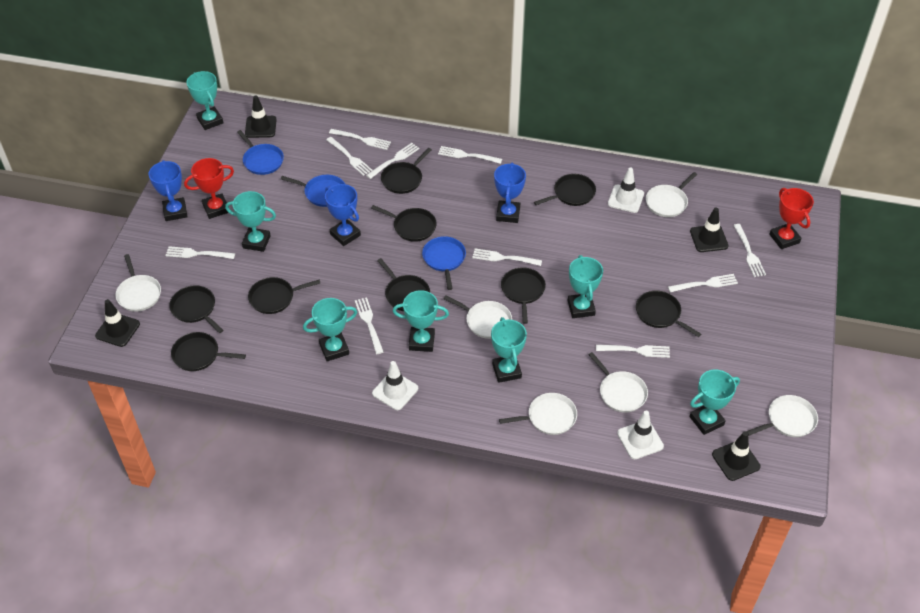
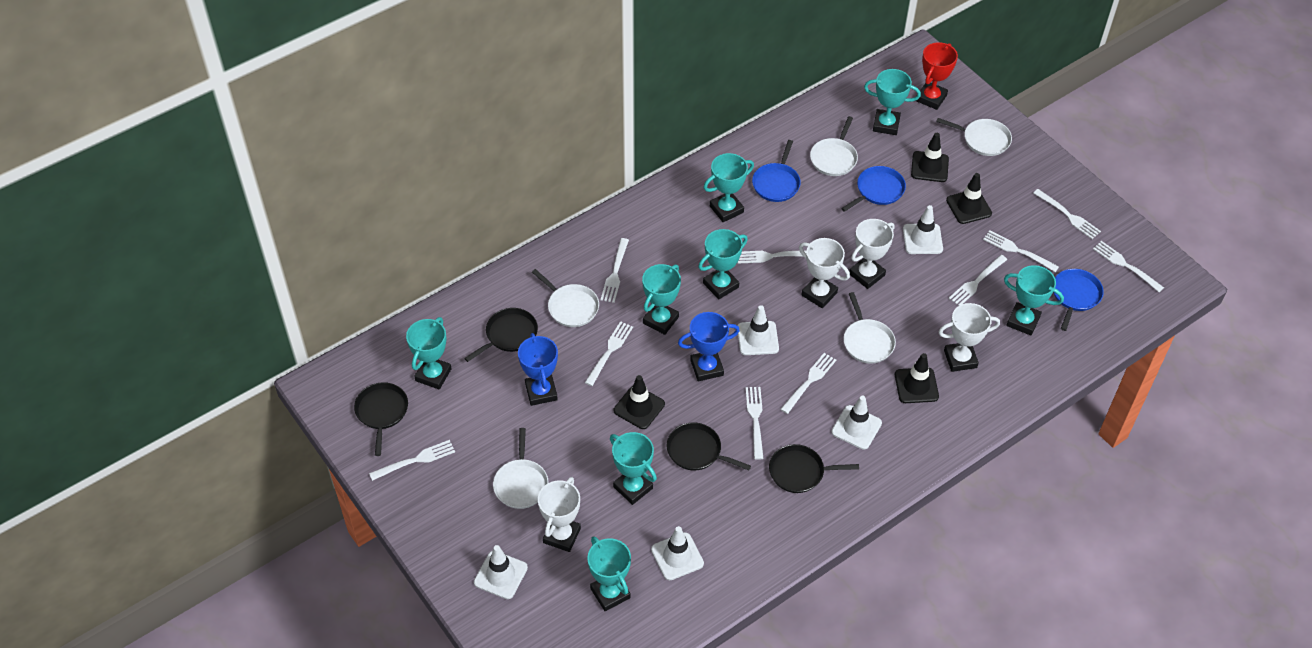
black pan: [169,285,223,333] [171,332,246,371] [248,277,320,314] [371,205,437,242] [377,258,430,311] [381,148,432,194] [501,267,546,324] [534,174,596,206] [636,291,701,337] = 9 -> [354,382,408,456] [464,308,538,362] [667,422,751,471] [769,444,859,493] = 4
blue trophy: [149,160,187,221] [325,184,361,246] [494,162,526,223] = 3 -> [518,333,558,406] [678,312,740,381] = 2
red trophy: [184,158,234,219] [769,188,814,249] = 2 -> [916,42,958,110] = 1
turquoise trophy: [187,71,224,130] [225,191,276,252] [303,298,357,361] [393,290,449,352] [491,317,527,383] [568,255,603,318] [690,369,740,435] = 7 -> [406,317,451,389] [587,536,631,611] [610,432,657,505] [642,264,681,335] [698,229,748,299] [703,153,754,222] [864,69,921,135] [1004,265,1064,335] = 8
white pan: [115,254,161,312] [444,295,512,339] [499,393,577,435] [588,352,648,413] [646,172,697,217] [746,395,818,437] = 6 -> [493,428,549,509] [532,269,599,327] [810,116,858,176] [844,292,896,364] [936,118,1012,156] = 5
white traffic cone: [372,361,418,410] [608,168,644,213] [617,410,664,459] = 3 -> [474,545,528,599] [651,526,704,580] [737,305,779,355] [831,396,882,450] [903,205,943,254] = 5
white trophy: none = 0 -> [538,477,581,552] [799,238,850,308] [849,219,894,289] [939,303,1000,372] = 4

